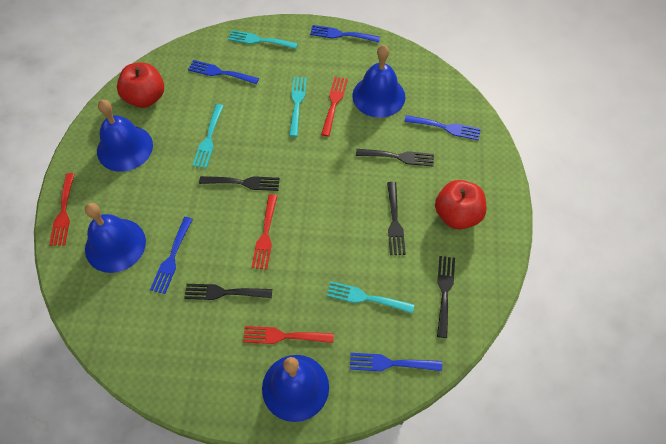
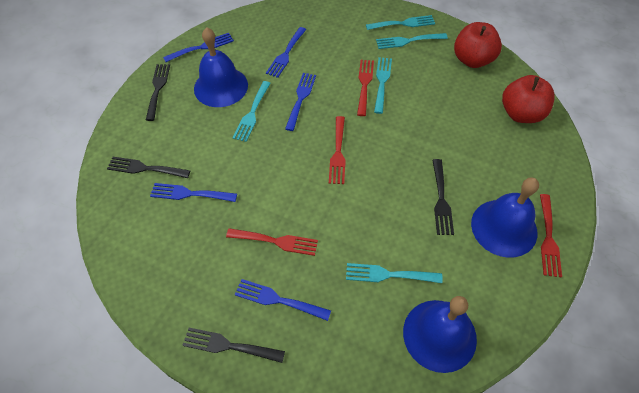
black fork: [184,284,272,300] [199,176,280,191] [356,149,434,167] [387,182,406,255] [437,256,455,338] = 5 -> [107,157,190,178] [146,64,170,121] [182,328,285,363] [432,159,454,235] = 4
blue bell: [85,203,146,273] [97,100,153,172] [262,355,329,422] [352,45,405,118] = 4 -> [194,27,248,107] [403,296,477,373] [471,177,539,258] = 3
turquoise fork: [192,104,224,168] [228,30,298,49] [289,77,307,137] [326,281,415,314] = 4 -> [233,81,271,142] [346,263,443,283] [366,15,435,30] [374,57,392,114] [376,33,448,49] = 5

